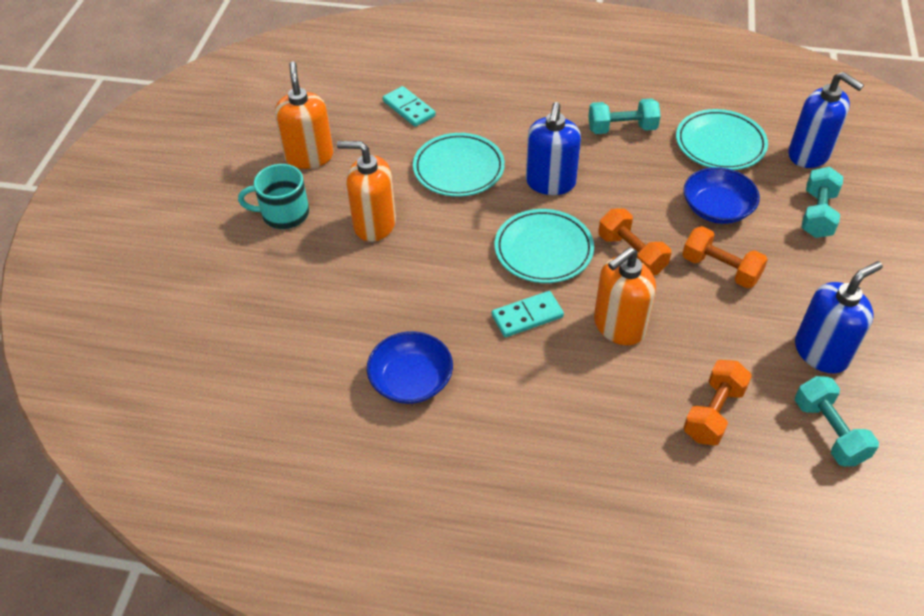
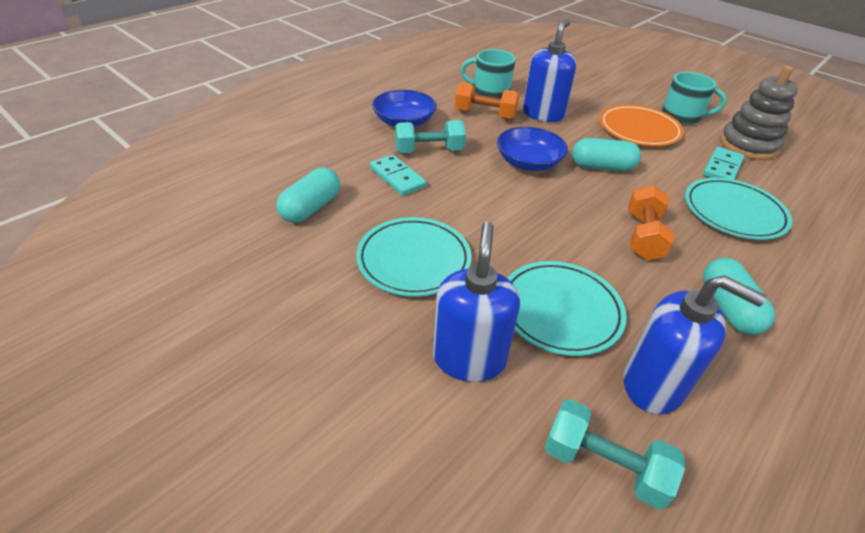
grey stacking toy: none = 0 -> [720,66,798,160] = 1
orange dumbbell: [598,209,671,275] [682,226,768,288] [683,360,752,446] = 3 -> [455,82,519,119] [628,185,675,260] = 2
orange plate: none = 0 -> [600,105,684,146] = 1
orange soap dispenser: [275,61,333,169] [337,141,396,242] [594,247,656,345] = 3 -> none = 0
turquoise capsule: none = 0 -> [276,167,340,223] [572,138,641,171] [703,258,775,335] = 3
turquoise dumbbell: [588,98,661,134] [795,376,879,467] [801,167,843,238] = 3 -> [395,120,466,153] [544,399,685,509] = 2
turquoise mug: [238,164,309,229] = 1 -> [461,49,516,99] [662,72,727,125] = 2

